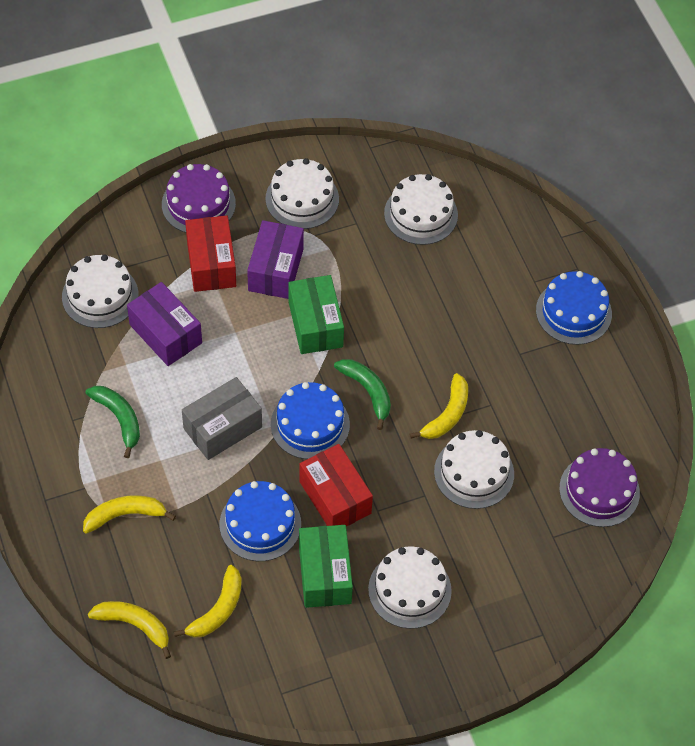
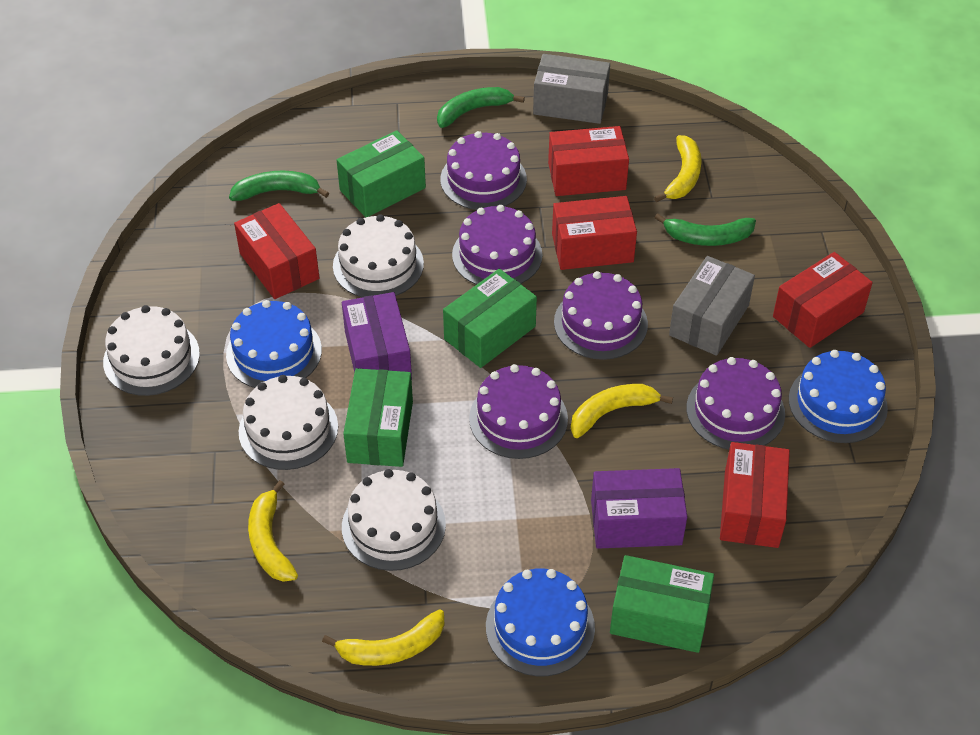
green banana: [85,386,140,458] [334,359,391,430] = 2 -> [229,171,329,201] [437,87,525,128] [654,213,756,246] = 3
green box: [289,275,344,354] [299,525,353,608] = 2 -> [337,130,426,217] [343,368,413,467] [443,269,537,368] [610,555,714,653] = 4
grey box: [182,377,262,460] = 1 -> [533,54,610,124] [669,256,755,356] = 2
purple cake: [162,164,236,233] [559,448,640,527] = 2 -> [440,131,527,210] [452,205,543,285] [469,364,568,459] [554,271,648,360] [687,357,785,450] = 5
red box: [185,216,236,292] [299,444,373,526] = 2 -> [234,203,320,299] [548,126,629,196] [552,196,637,270] [720,442,790,548] [773,252,873,348] = 5
white cake: [62,255,139,328] [266,158,339,229] [368,546,452,629] [384,174,458,245] [434,430,514,509] = 5 -> [103,305,200,396] [239,375,338,470] [333,214,424,298] [342,469,446,571] = 4

